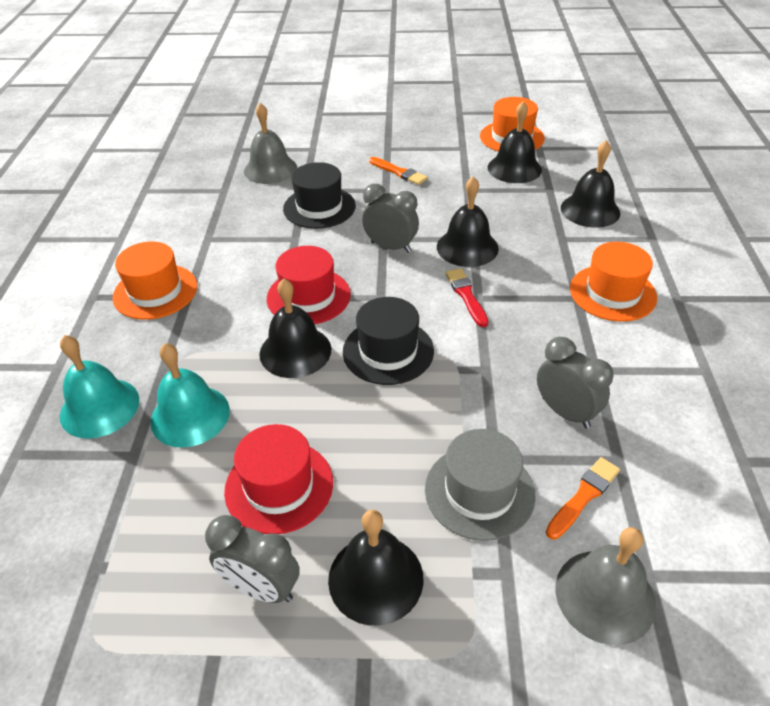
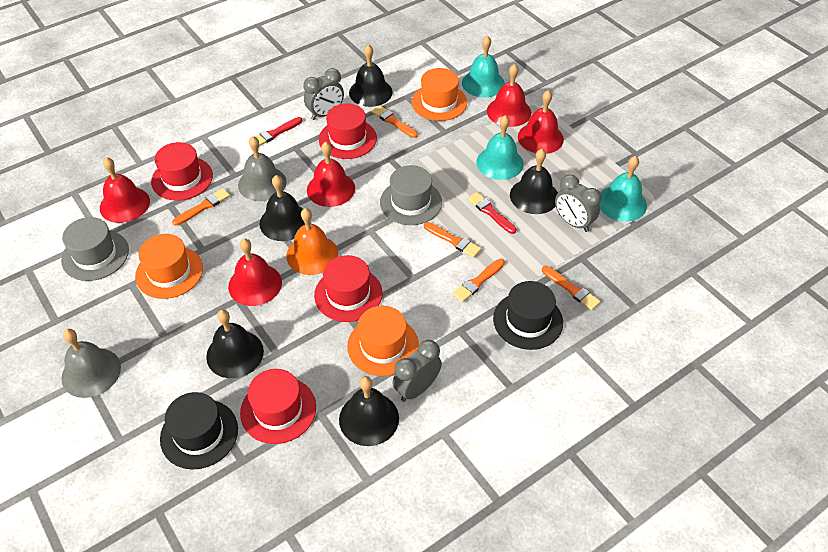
grey hat: [425,429,536,541] = 1 -> [61,217,129,281] [380,165,442,225] = 2
orange bell: none = 0 -> [286,208,338,275] = 1
orange brush: [369,157,428,185] [546,457,620,539] = 2 -> [172,188,230,226] [372,105,418,138] [424,222,482,258] [453,259,505,302] [542,266,601,310] = 5
red bell: none = 0 -> [100,157,150,223] [228,239,282,306] [307,142,355,207] [487,64,531,127] [518,90,564,154] = 5
red brush: [446,268,488,327] = 1 -> [255,117,302,146] [468,192,516,234] = 2
red hat: [224,424,333,534] [267,246,351,324] = 2 -> [151,142,213,201] [240,369,316,444] [314,255,382,322] [319,104,377,159] = 4
turquoise bell: [60,335,139,439] [150,343,230,447] = 2 -> [462,36,505,98] [476,115,524,180] [599,156,647,222] = 3

